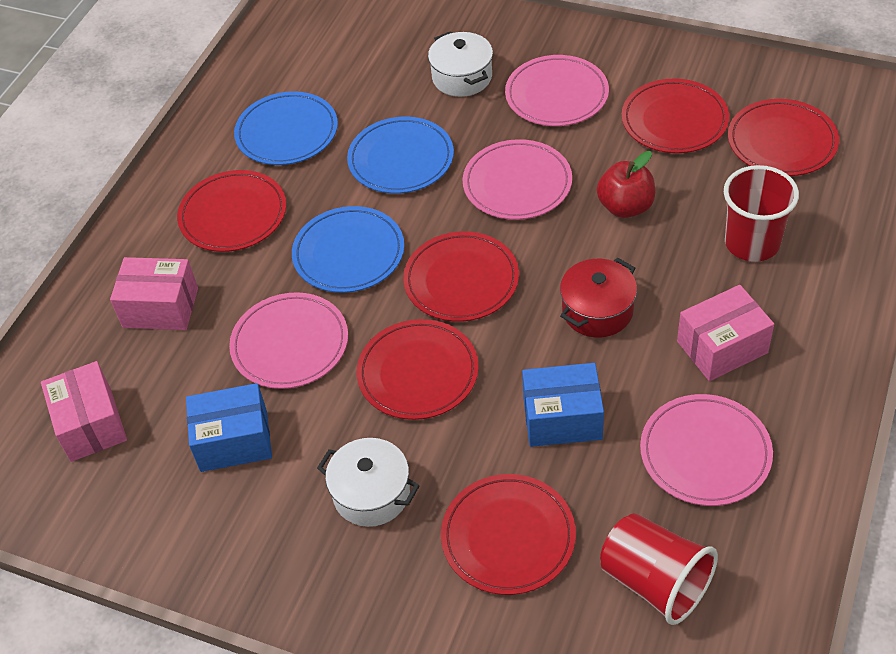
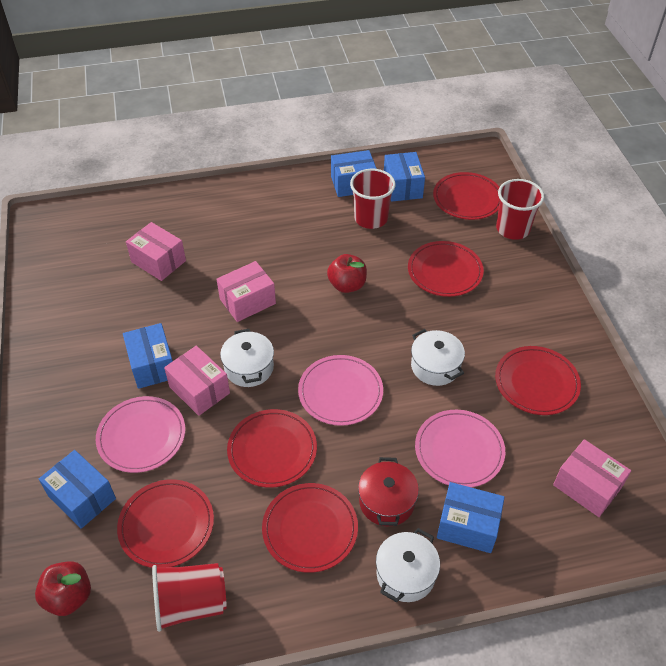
blue box: [186,383,272,472] [522,363,604,447] = 2 -> [39,450,116,529] [123,323,173,389] [331,150,377,197] [384,152,425,202] [437,482,505,553] = 5
blue plate: [234,91,338,165] [292,206,404,293] [347,117,454,194] = 3 -> none = 0
pink box: [41,361,127,462] [110,257,198,330] [677,285,774,381] = 3 -> [126,222,186,281] [164,346,230,416] [217,261,276,322] [553,439,631,517] = 4
pink plate: [229,292,348,389] [462,139,572,220] [505,55,609,126] [640,394,773,506] = 4 -> [96,396,185,473] [298,355,383,426] [415,410,505,488] = 3
red apple: [597,151,655,218] = 1 -> [35,561,91,616] [327,254,367,293] = 2
red cup: [600,513,718,625] [724,165,799,262] = 2 -> [152,563,227,632] [350,169,395,229] [496,179,544,240] = 3
white pot: [317,438,420,527] [428,31,493,97] = 2 -> [220,329,274,387] [376,528,440,602] [411,329,465,386] = 3

